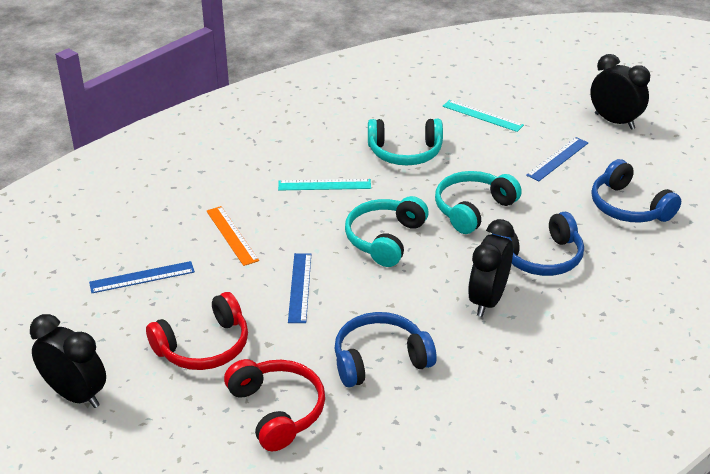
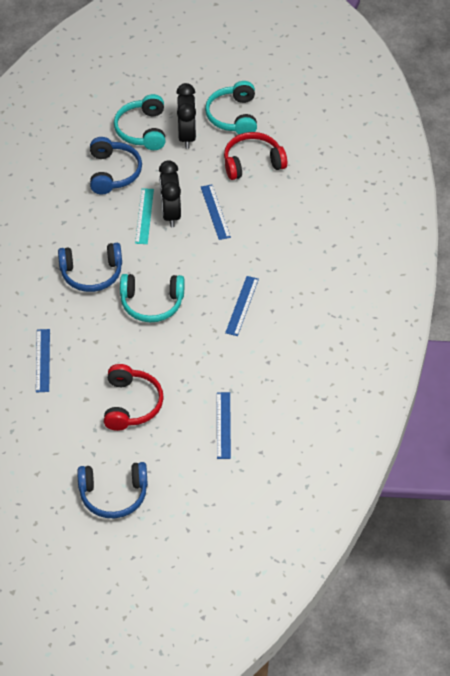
black clock: [30,314,106,408] [468,219,514,317] [590,54,650,130] = 3 -> [159,161,181,227] [176,83,196,149] = 2
blue ruler: [89,261,195,293] [288,253,311,323] [526,137,589,181] = 3 -> [36,329,50,392] [201,184,231,240] [217,392,231,459] [225,276,259,336] = 4
orange ruler: [207,206,259,266] = 1 -> none = 0
turquoise ruler: [278,179,371,191] [443,100,524,132] = 2 -> [135,188,154,244] = 1

